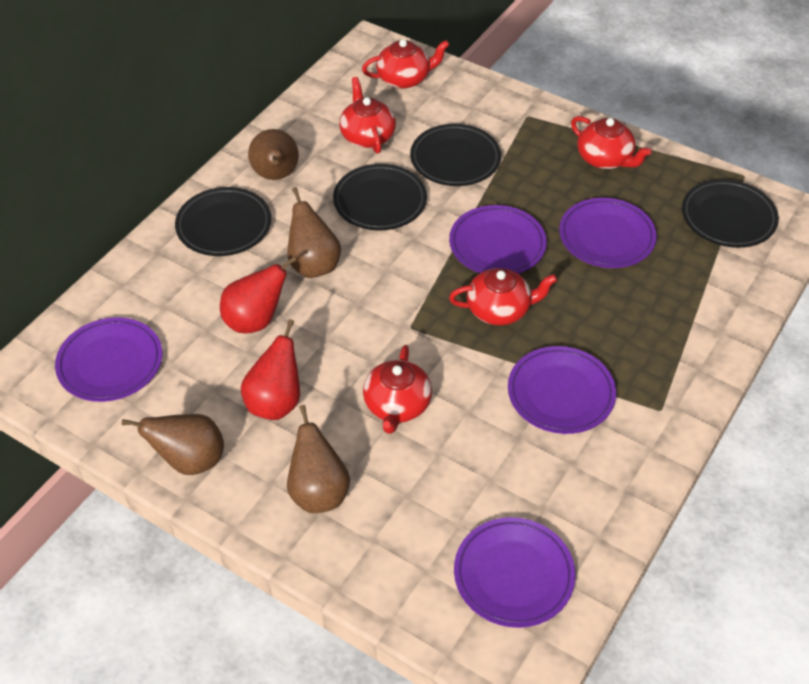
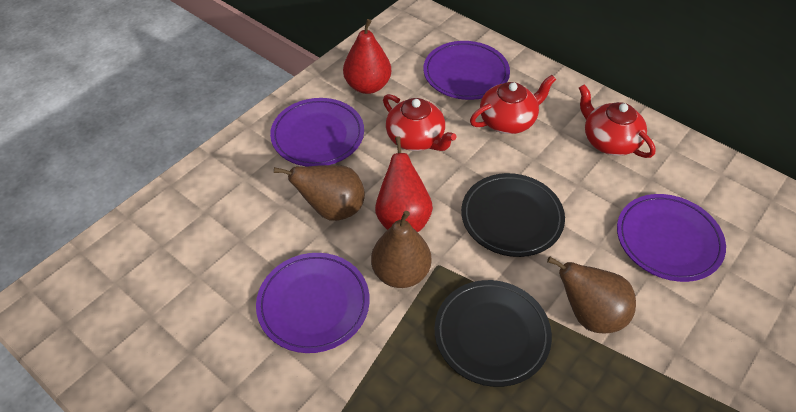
black plate: [175,187,271,256] [333,164,427,231] [410,124,501,186] [682,179,779,248] = 4 -> [435,280,552,387] [461,173,565,257] = 2
brown pear: [122,414,224,475] [248,129,299,180] [287,187,341,278] [287,405,350,513] = 4 -> [274,165,365,221] [371,211,431,288] [547,257,636,333] = 3
purple plate: [55,317,162,402] [449,205,547,274] [454,517,576,628] [508,346,616,434] [559,198,657,268] = 5 -> [256,253,370,353] [270,98,364,166] [424,41,510,100] [617,194,726,282] = 4
red teapot: [339,77,396,154] [362,39,450,89] [363,345,432,434] [449,268,557,325] [571,116,652,169] = 5 -> [383,94,456,151] [470,75,556,134] [579,84,656,158] = 3

